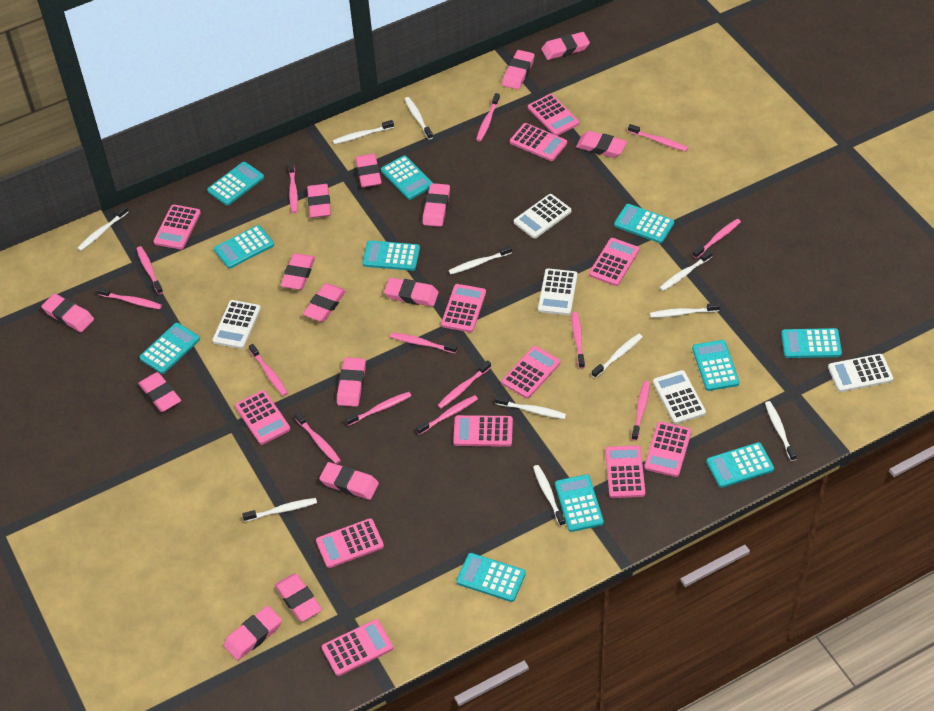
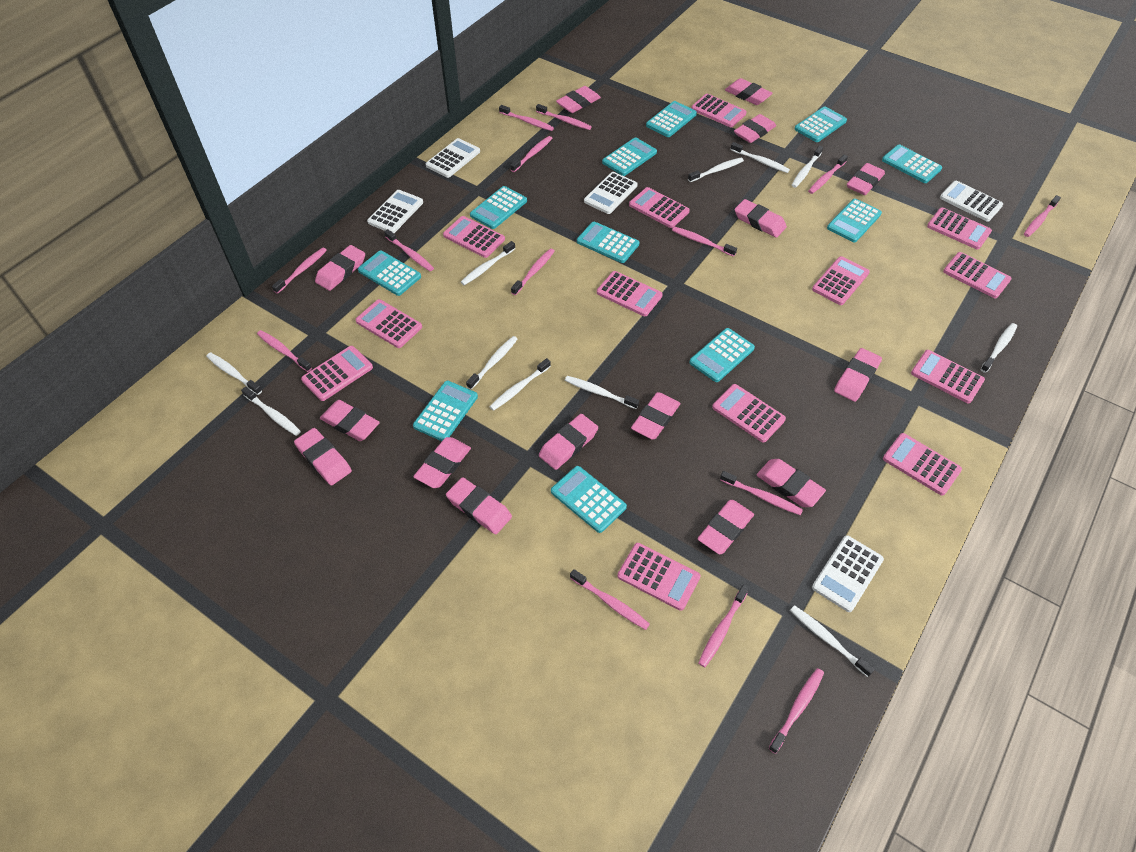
pink calculator: [153,205,201,249] [235,390,290,445] [316,518,384,568] [322,619,393,676] [441,284,486,332] [453,415,513,447] [502,346,560,399] [510,123,567,161] [528,94,579,136] [589,238,639,286] [605,445,645,498] [644,421,692,477] = 12 -> [301,346,373,401] [355,299,422,348] [443,216,505,258] [597,271,663,316] [617,543,700,611] [629,187,690,228] [691,94,747,127] [712,384,786,443] [812,256,870,305] [883,433,962,496] [911,350,985,403] [927,208,992,250] [943,252,1012,298] = 13

